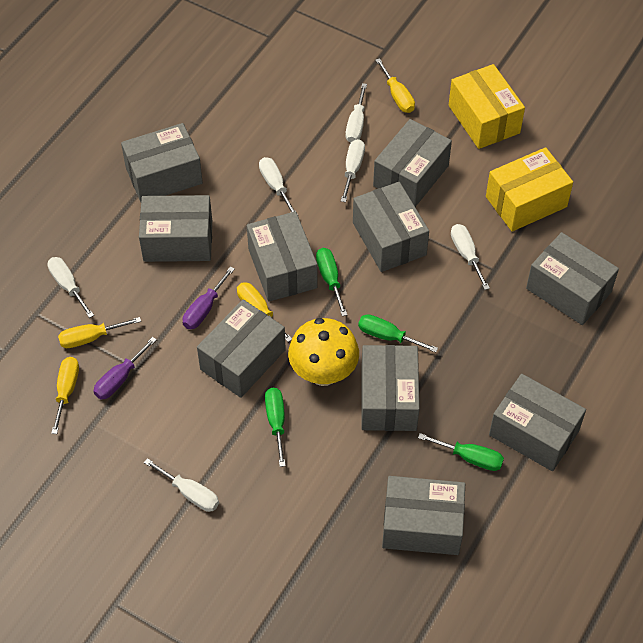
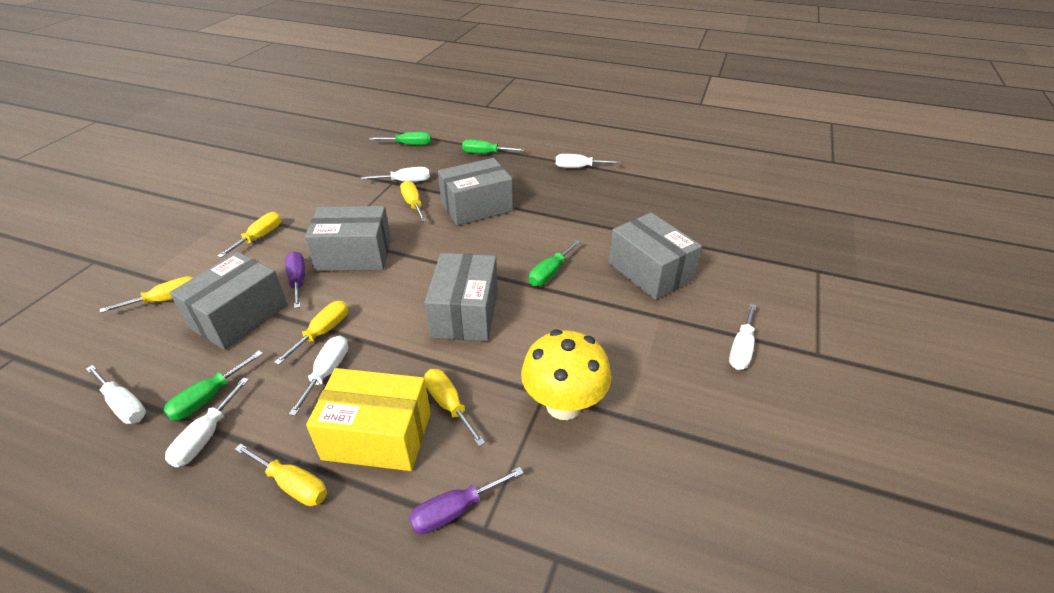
grey box: [121,123,203,202] [139,195,212,262] [197,300,286,398] [247,211,317,302] [353,182,429,272] [361,345,420,431] [373,119,452,207] [382,476,465,555] [489,374,586,471] [526,232,619,325] = 10 -> [170,252,287,350] [305,206,391,271] [425,253,498,341] [438,158,513,225] [608,213,702,300] = 5
yellow box: [449,64,525,149] [486,147,573,231] = 2 -> [306,368,431,471] = 1
yellow screwdriver: [51,357,79,434] [58,317,141,348] [237,282,292,342] [375,58,415,113] = 4 -> [100,276,194,313] [217,212,281,258] [235,443,327,506] [274,301,348,365] [400,181,427,222] [424,369,485,446] = 6

